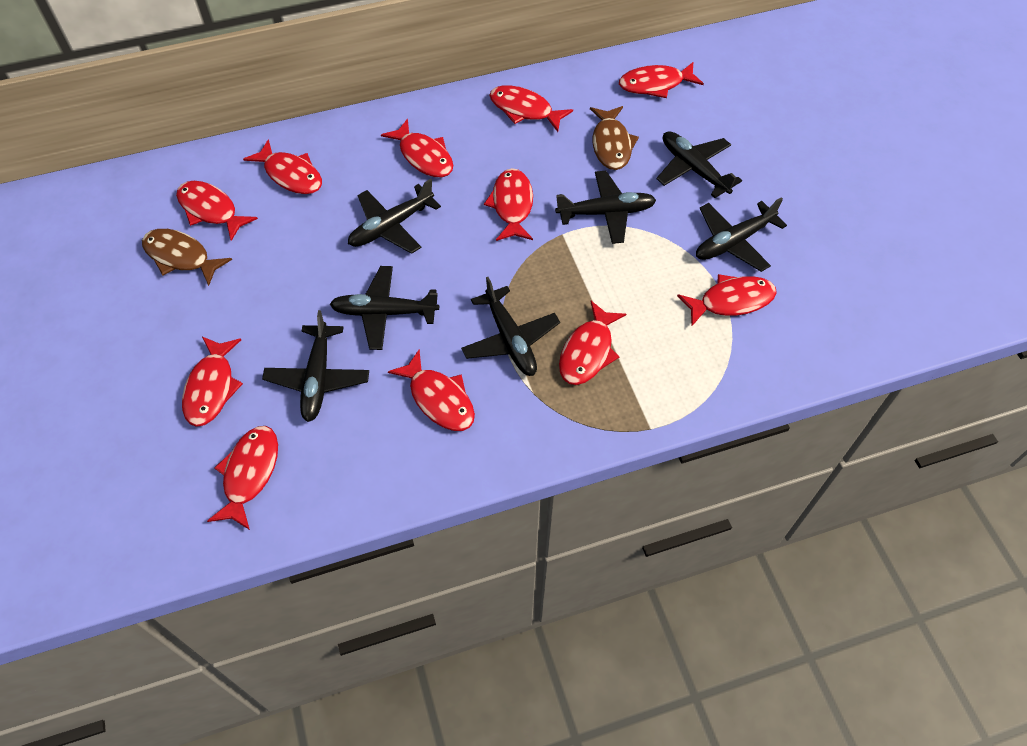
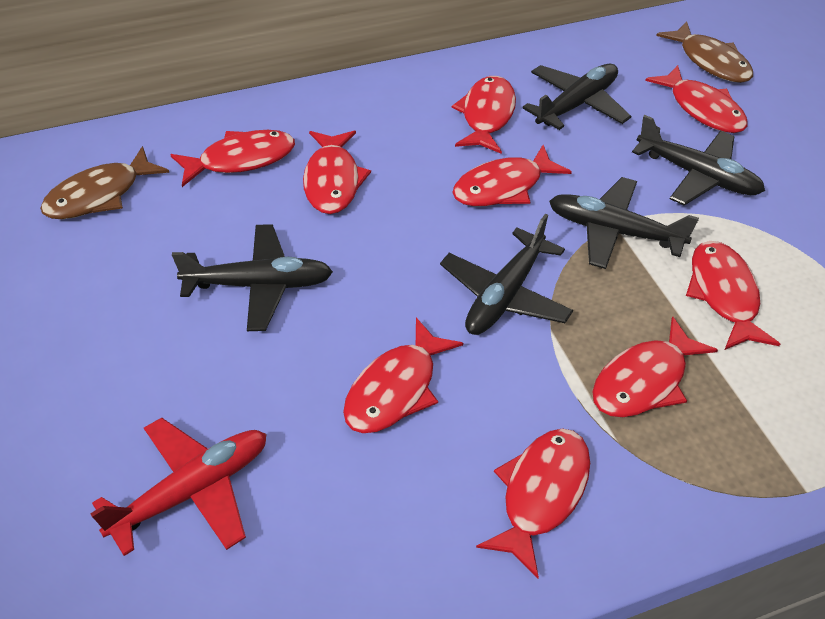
black plane: [262,310,369,422] [330,266,439,350] [348,179,441,254] [461,277,560,376] [555,171,656,244] [656,131,742,198] [696,197,787,272] = 7 -> [172,224,333,331] [440,214,573,335] [523,64,631,130] [549,177,699,269] [632,115,765,205] = 5
red fish: [176,181,258,241] [182,337,243,427] [207,426,278,530] [243,139,322,194] [381,119,453,177] [388,350,475,431] [484,168,533,241] [489,85,573,132] [559,301,626,385] [619,62,704,98] [677,274,777,326] = 11 -> [170,130,295,187] [303,131,371,214] [343,318,463,433] [452,76,516,154] [452,145,572,206] [476,428,590,578] [592,316,718,417] [645,65,748,133] [686,241,780,350] = 9
red plane: none = 0 -> [90,418,267,556] = 1

